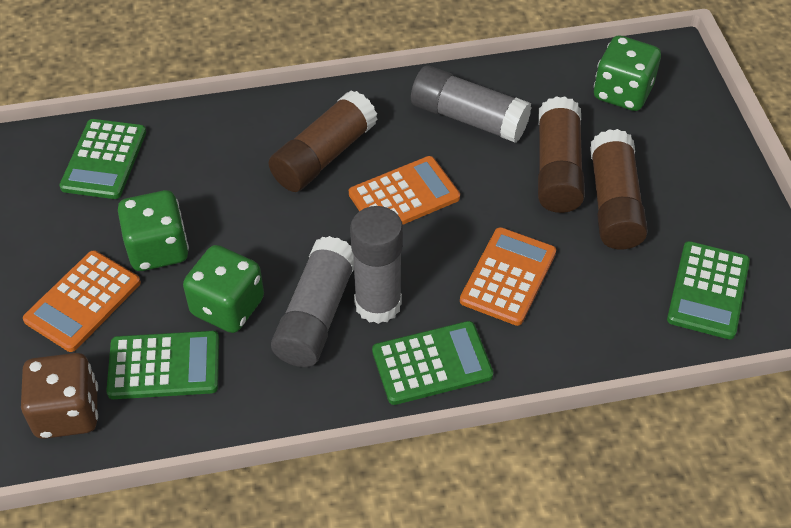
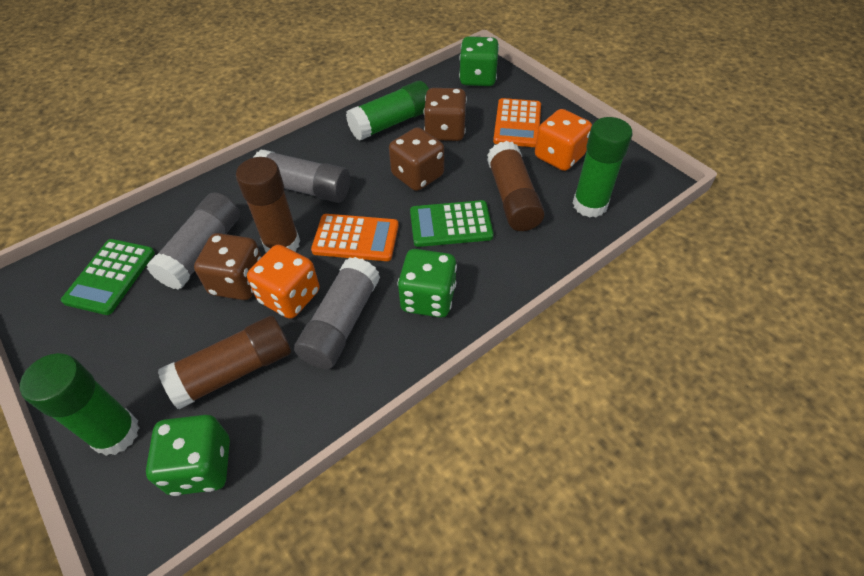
brown dice: [21,353,98,439] = 1 -> [194,233,262,300] [389,127,444,191] [424,88,467,141] = 3
green calculator: [59,119,146,199] [106,331,219,399] [372,321,493,405] [667,241,750,339] = 4 -> [61,239,155,315] [410,200,494,247] = 2
green glue stick: none = 0 -> [20,353,139,456] [346,81,429,141] [573,117,632,218] = 3
orange calculator: [23,251,141,352] [349,156,460,224] [460,227,556,326] = 3 -> [311,214,399,261] [493,98,541,147] = 2
orange dice: none = 0 -> [247,245,319,319] [535,109,592,171] = 2

